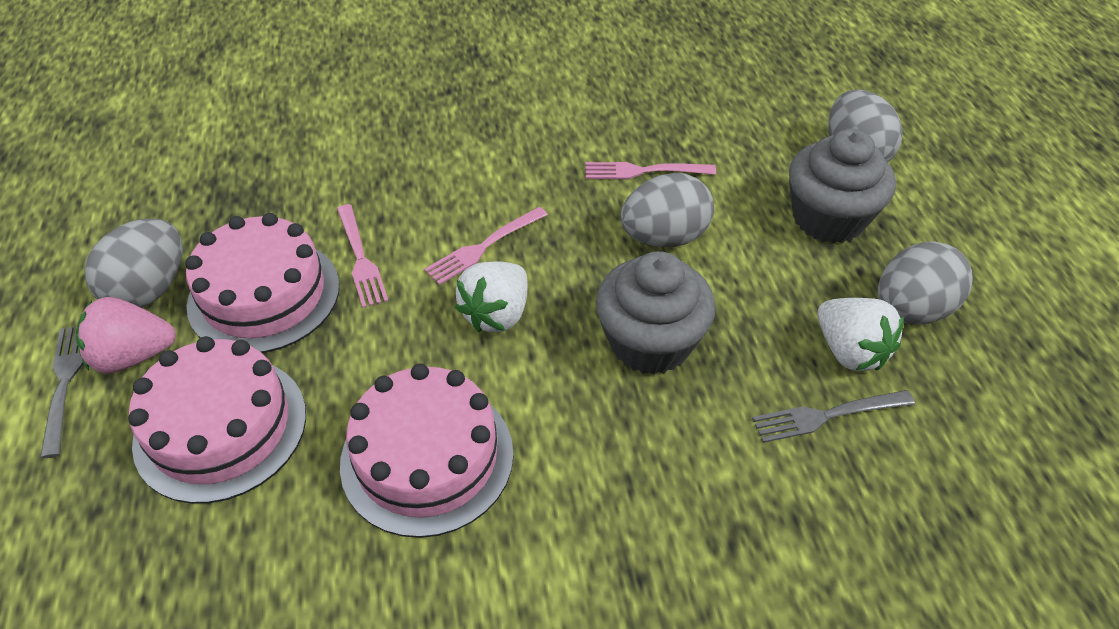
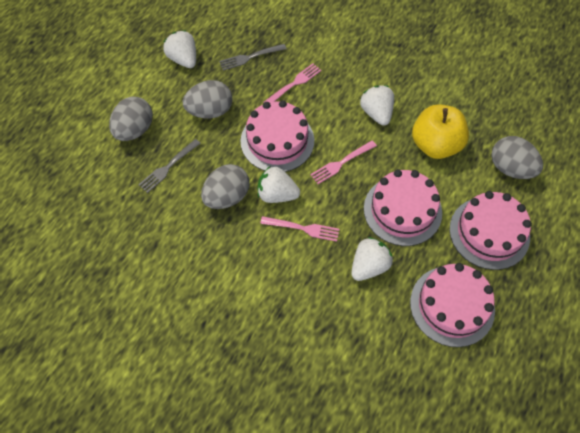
grey cupcake: [596,251,715,375] [789,128,896,243] = 2 -> none = 0
pink cake: [128,336,306,504] [185,213,339,353] [340,363,514,538] = 3 -> [241,100,314,172] [364,169,442,246] [410,263,495,347] [449,191,532,270] = 4
pink strawberry: [75,297,176,374] = 1 -> none = 0
white strawberry: [455,261,528,332] [818,298,904,371] = 2 -> [163,30,196,68] [258,166,300,203] [351,237,393,281] [360,85,394,126] = 4
yellow apple: none = 0 -> [412,104,469,159] = 1

